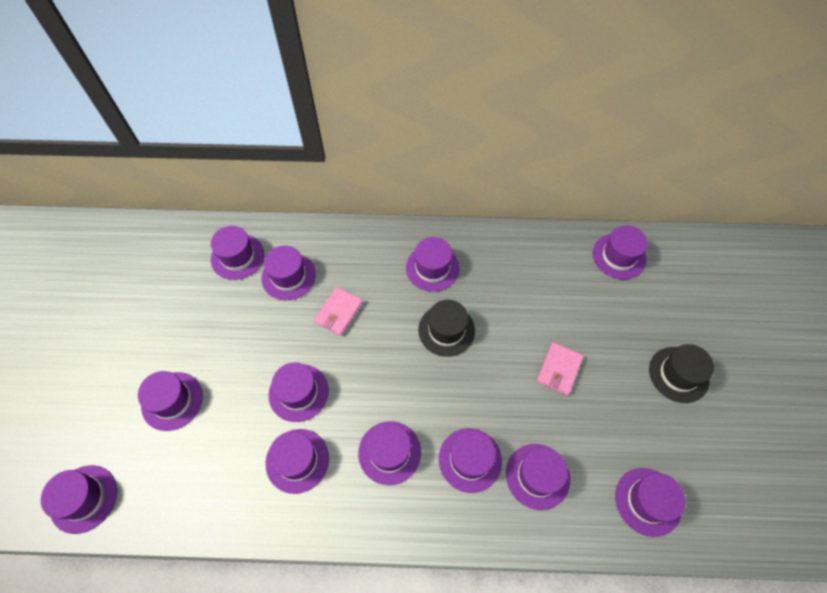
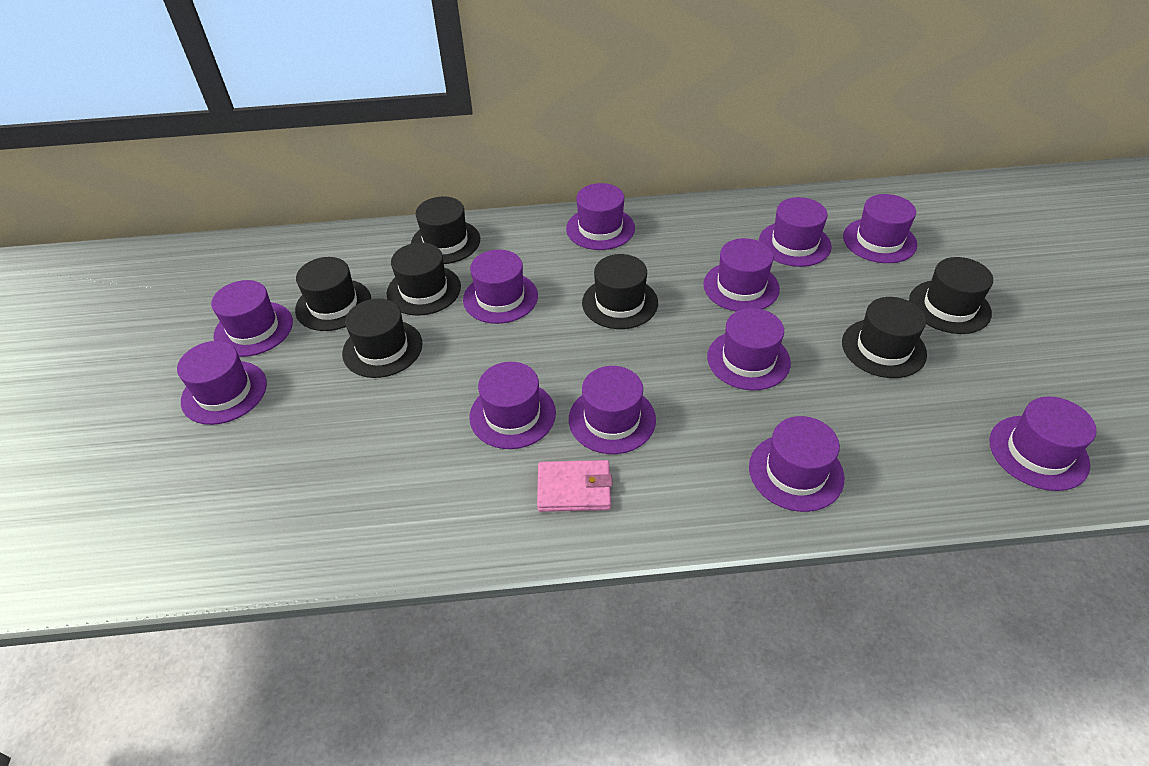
black hat: [418,300,475,357] [649,344,714,403] = 2 -> [295,257,371,331] [342,299,423,378] [387,242,461,316] [411,196,480,264] [582,254,658,329] [842,297,927,378] [909,257,993,334] = 7
pink wallet: [314,287,363,336] [537,342,584,396] = 2 -> [537,460,612,512] = 1

